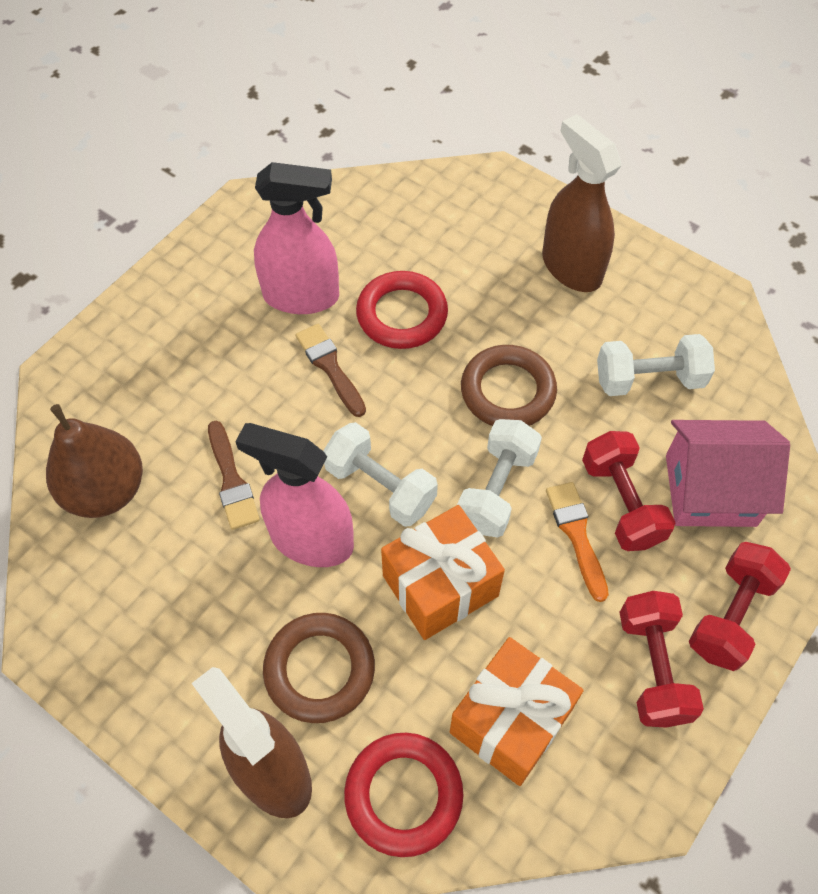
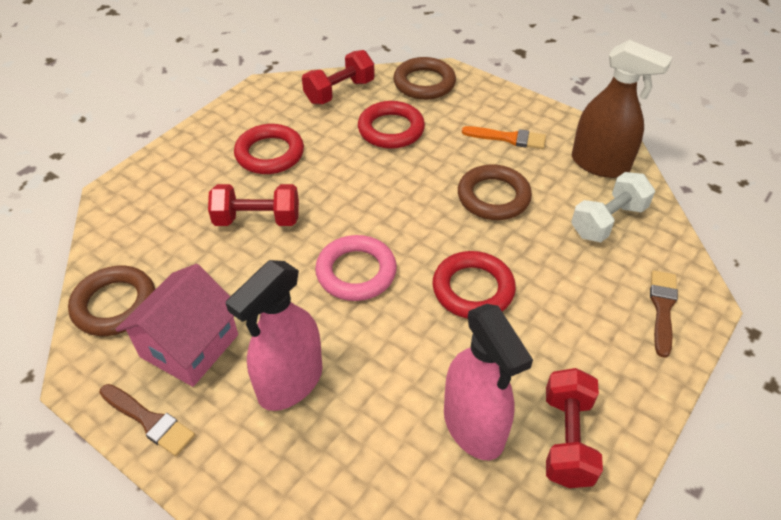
brown pear: [46,404,143,518] = 1 -> none = 0
brown ring: [263,613,375,723] [461,345,557,426] = 2 -> [68,266,155,336] [393,57,456,100] [458,164,532,220] = 3
brown spray bottle: [192,667,312,818] [542,114,621,292] = 2 -> [571,40,673,178] = 1
orange gift: [381,505,505,640] [450,637,584,786] = 2 -> none = 0
pink ring: none = 0 -> [315,235,397,301] = 1
red ring: [344,733,464,857] [356,271,448,349] = 2 -> [234,124,304,174] [358,101,425,149] [433,251,516,319] = 3
white dumbbell: [323,422,438,527] [457,419,542,537] [597,334,715,396] = 3 -> [571,172,655,242] = 1

